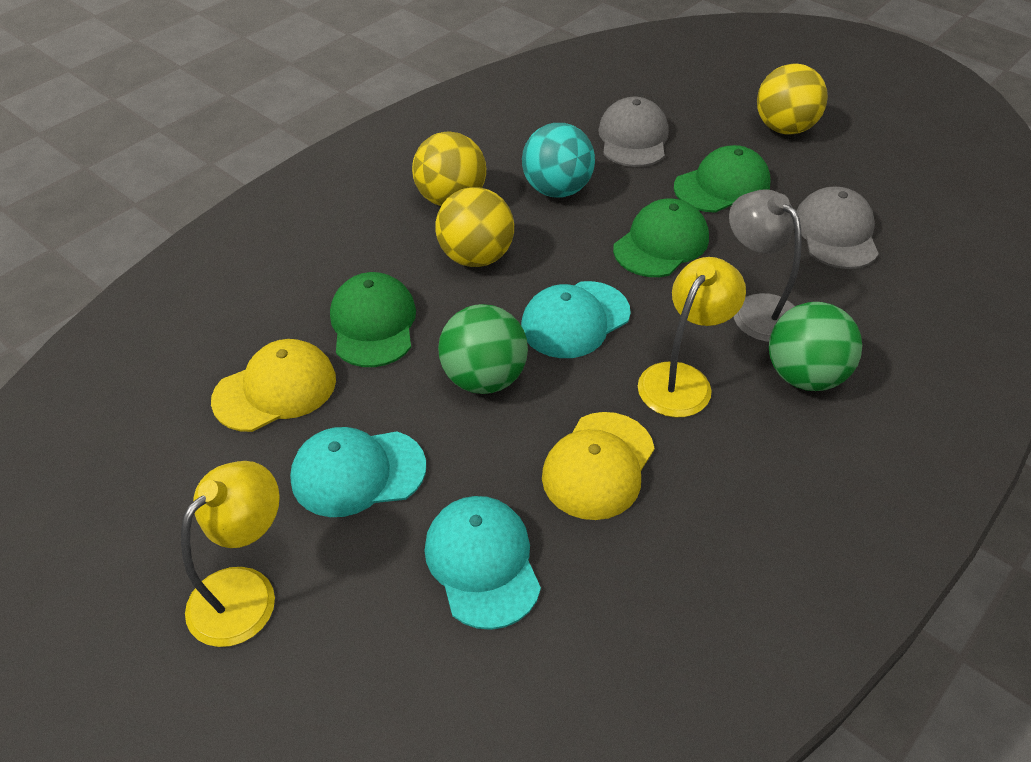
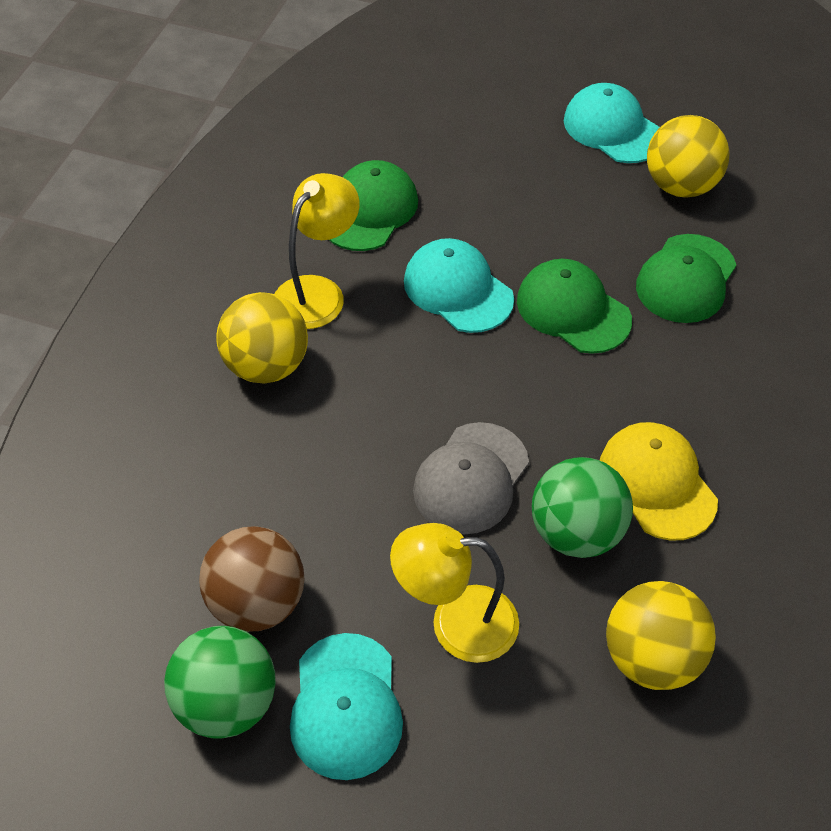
brown ball: none = 0 -> [199,526,305,632] = 1
grey cap: [598,97,669,167] [797,187,879,269] = 2 -> [413,422,529,534] = 1
grey lamp: [729,190,802,342] = 1 -> none = 0
turquoise ball: [522,123,595,198] = 1 -> none = 0
yellow cap: [211,339,336,432] [542,412,655,520] = 2 -> [600,422,718,541] = 1

